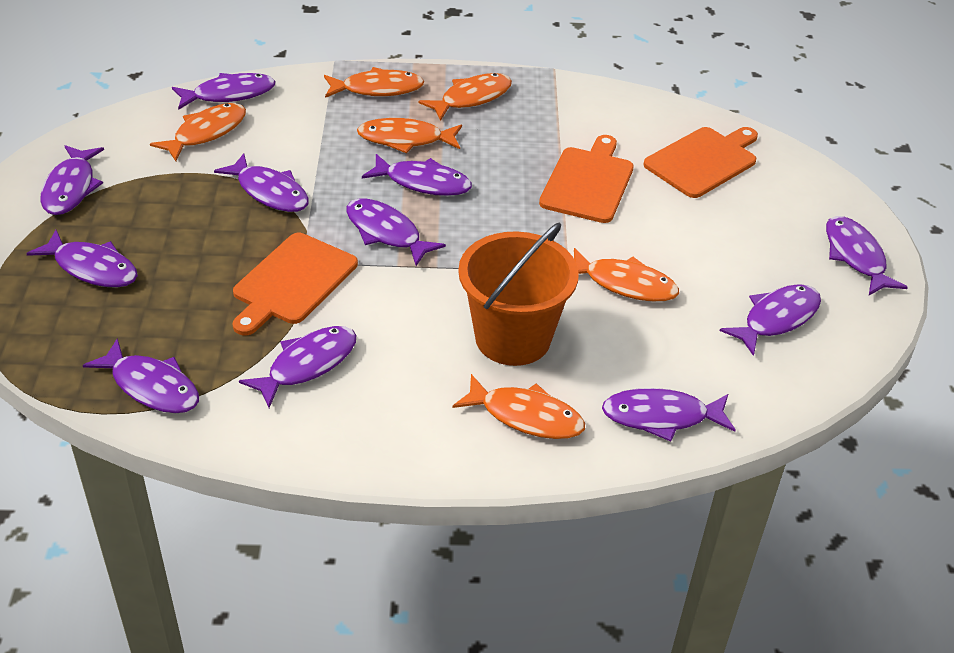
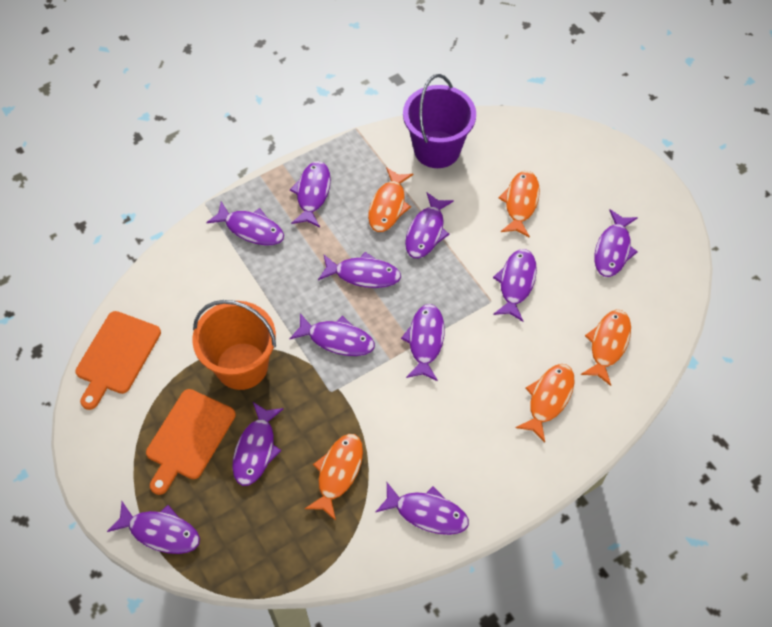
orange cutting board: [233,233,358,335] [539,135,634,223] [643,127,758,198] = 3 -> [75,311,161,410] [146,389,236,495] = 2
orange fish: [150,103,246,161] [324,67,424,98] [357,118,462,154] [418,73,512,121] [452,374,585,439] [574,248,679,302] = 6 -> [305,434,363,521] [368,167,413,232] [498,171,540,238] [516,364,575,442] [581,310,631,386] = 5
purple bucket: none = 0 -> [403,74,476,168] = 1

